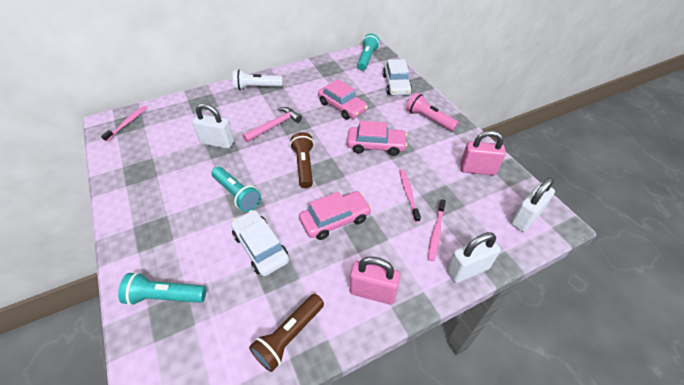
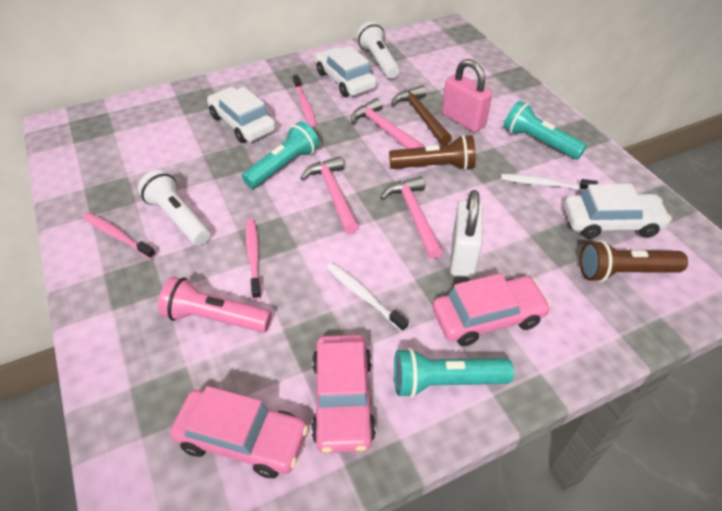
brown hammer: none = 0 -> [391,85,452,145] = 1
pink hammer: [243,107,302,142] = 1 -> [301,156,359,234] [351,98,424,149] [380,176,443,259] = 3
pink padlock: [350,257,401,305] [460,130,506,176] = 2 -> [442,59,492,132] = 1
white car: [231,210,289,276] [383,59,412,96] = 2 -> [207,87,276,143] [315,46,377,97] [564,184,672,239] = 3
white flashlight: [233,70,282,90] = 1 -> [138,170,210,245] [357,22,400,79] = 2
white padlock: [192,103,234,149] [446,232,501,283] [511,177,555,232] = 3 -> [450,190,483,278] = 1
white toothbrush: none = 0 -> [326,262,409,332] [501,174,598,191] = 2

